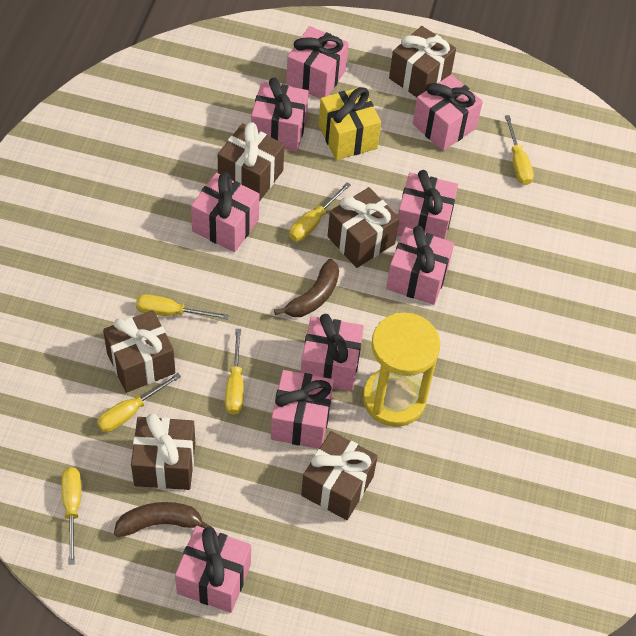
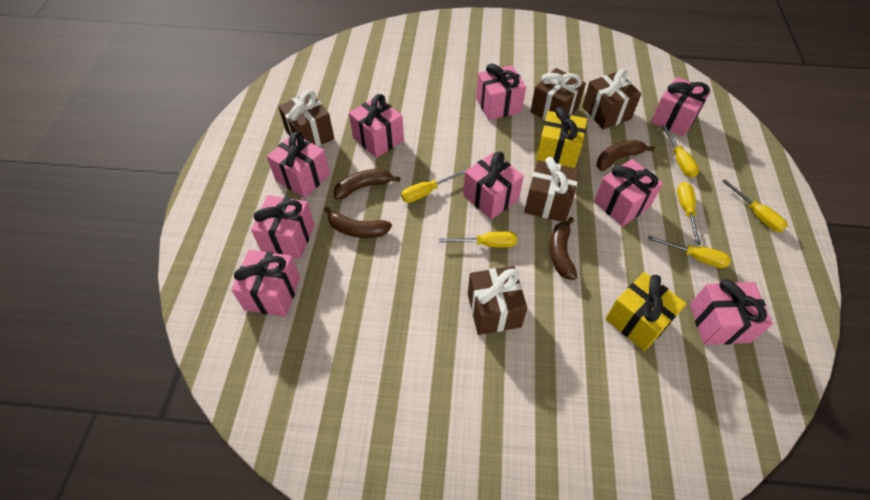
brown banana: [114,502,212,537] [274,259,339,317] = 2 -> [324,207,392,238] [333,169,400,200] [550,217,577,280] [597,140,655,171] = 4
brown gift: [103,310,175,393] [131,414,195,490] [218,122,284,201] [301,431,378,520] [328,187,399,268] [389,26,456,97] = 6 -> [278,90,334,147] [468,266,528,335] [524,157,579,222] [530,68,586,120] [582,69,641,129] = 5
yellow gift: [319,87,381,160] = 1 -> [536,107,587,168] [605,272,686,351] = 2
yellow hourglass: [363,313,440,427] = 1 -> none = 0

